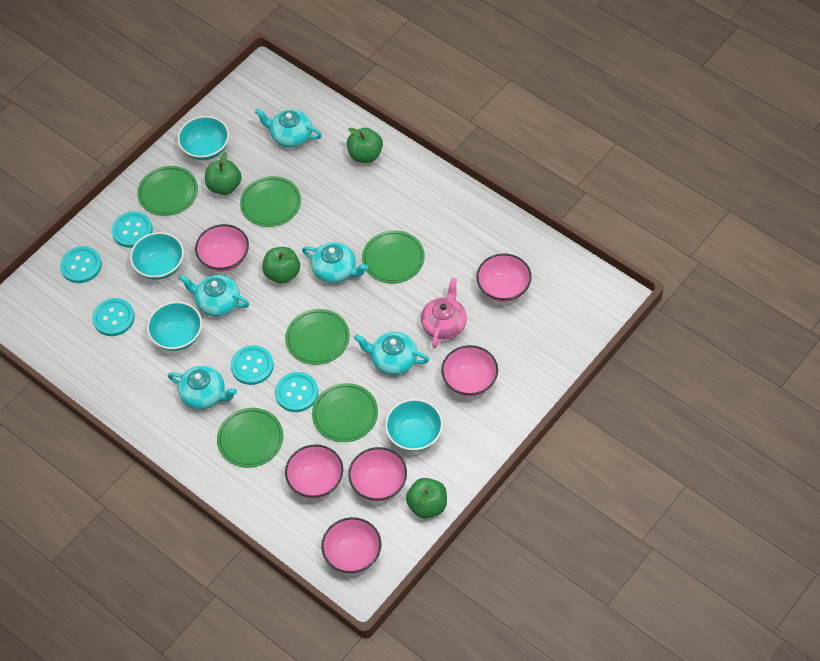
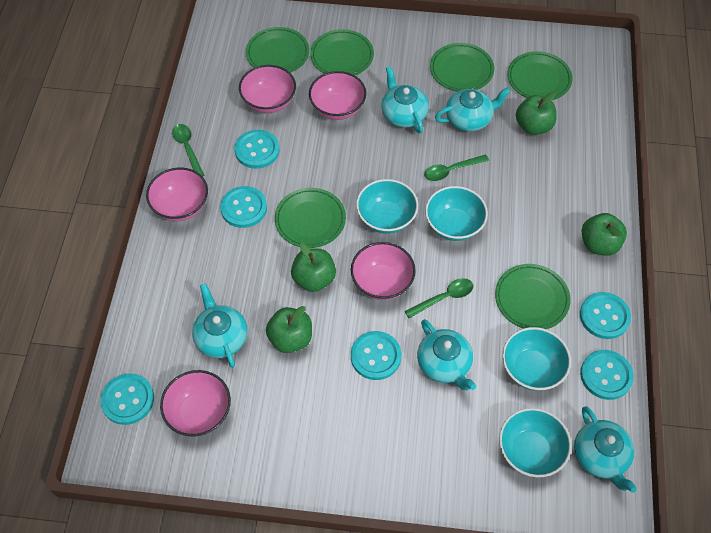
green spoon: none = 0 -> [172,124,204,177] [405,278,473,318] [424,154,489,181] = 3
pink bowl: [195,224,249,272] [285,444,343,499] [321,517,382,574] [348,447,407,501] [441,345,498,397] [476,253,532,302] = 6 -> [146,167,208,221] [160,370,231,437] [239,65,296,113] [309,71,366,120] [351,242,416,300] = 5
pink teapot: [421,278,467,348] = 1 -> none = 0
turquoise button: [60,246,102,283] [92,298,135,336] [112,212,153,248] [231,345,274,385] [275,372,318,412] = 5 -> [100,373,154,425] [220,186,267,228] [235,130,279,169] [351,331,402,380] [580,292,631,339] [580,350,634,400] = 6

